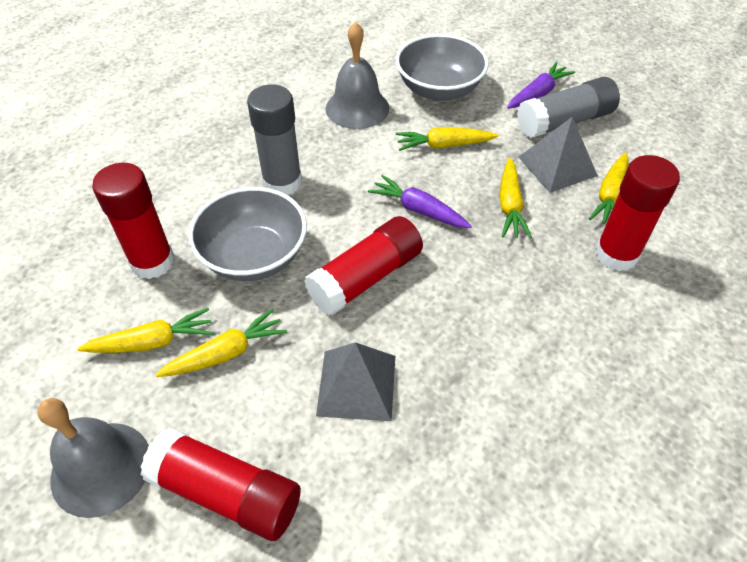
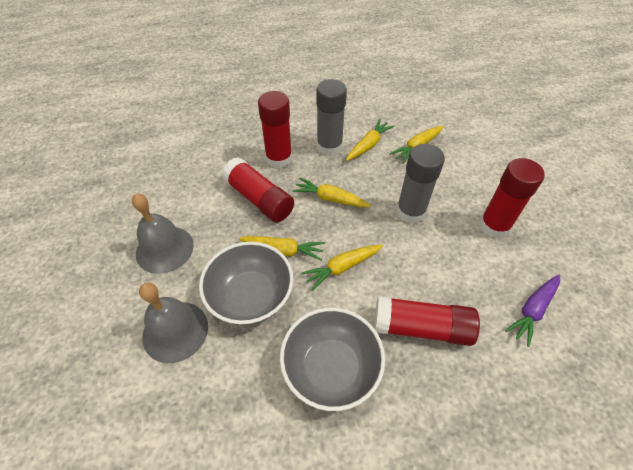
grey pyramid: [316,342,395,421] [518,117,598,193] = 2 -> none = 0
purple carrot: [368,175,472,228] [507,62,575,109] = 2 -> [505,275,560,347] = 1

